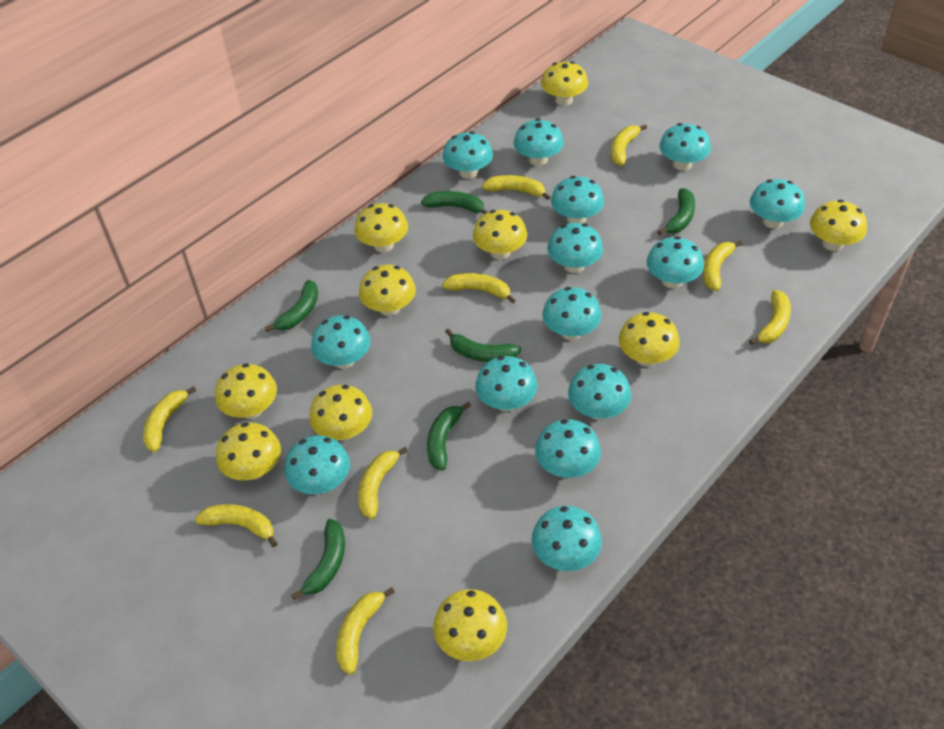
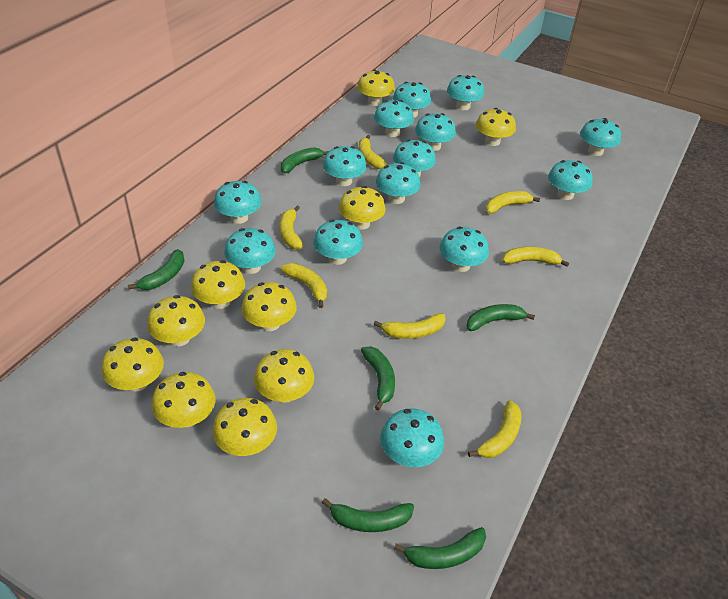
yellow banana: [143,386,196,452] [195,504,278,547] [336,587,395,675] [358,446,408,519] [442,273,516,304] [482,175,550,200] [611,124,647,166] [703,240,743,291] [749,290,791,345] = 9 -> [279,206,303,249] [280,263,327,308] [359,135,387,169] [374,314,445,339] [468,401,521,458] [486,191,540,214] [502,247,569,267] = 7

